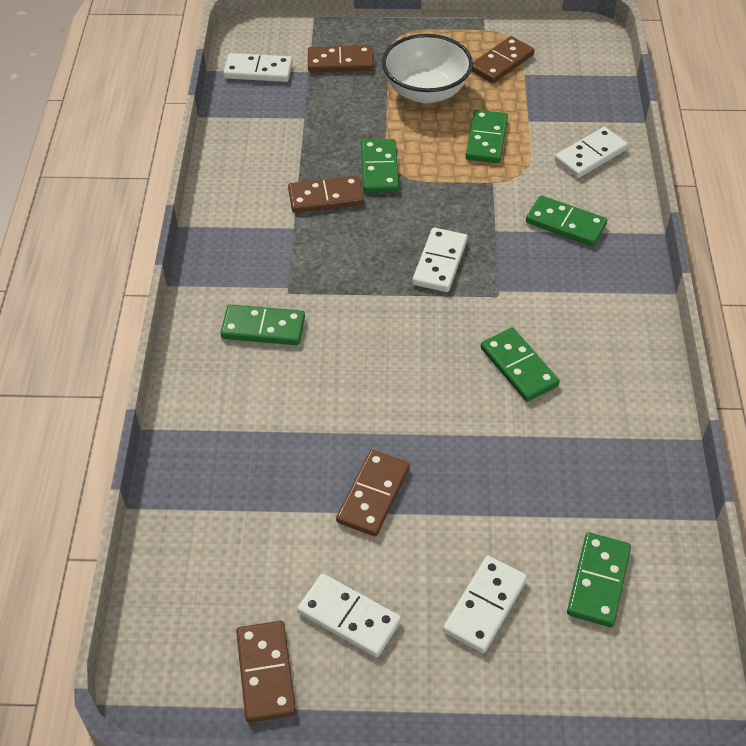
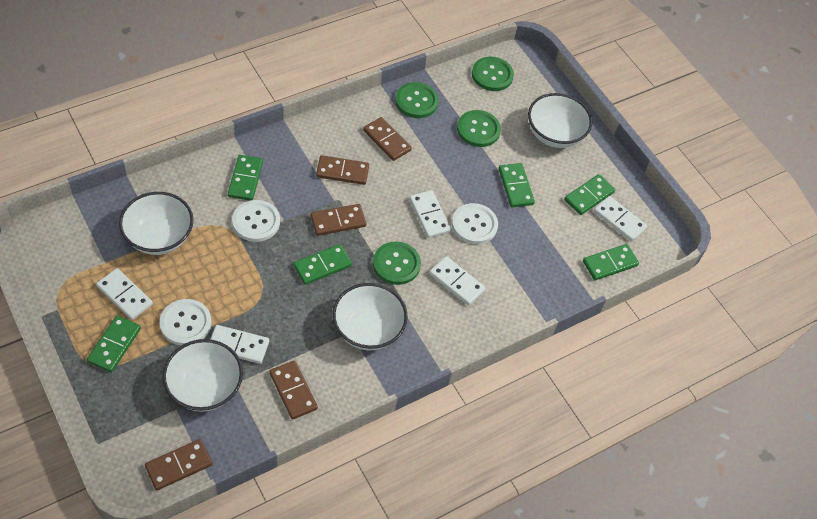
green button: none = 0 -> [373,242,421,285] [395,82,439,118] [457,110,501,147] [472,57,514,91] = 4
white bowl: [382,34,473,103] = 1 -> [119,192,194,255] [163,339,243,412] [332,283,408,350] [528,93,592,148] = 4
white button: none = 0 -> [160,299,211,346] [232,200,280,242] [452,203,498,244] = 3

